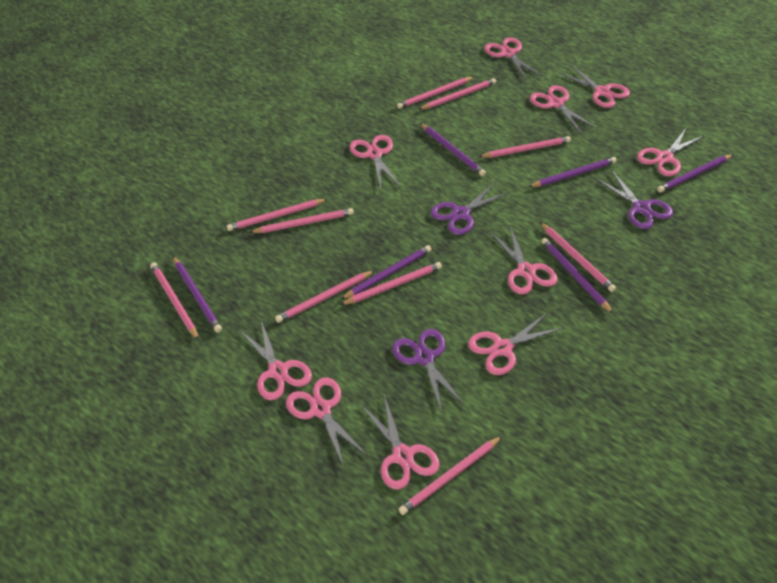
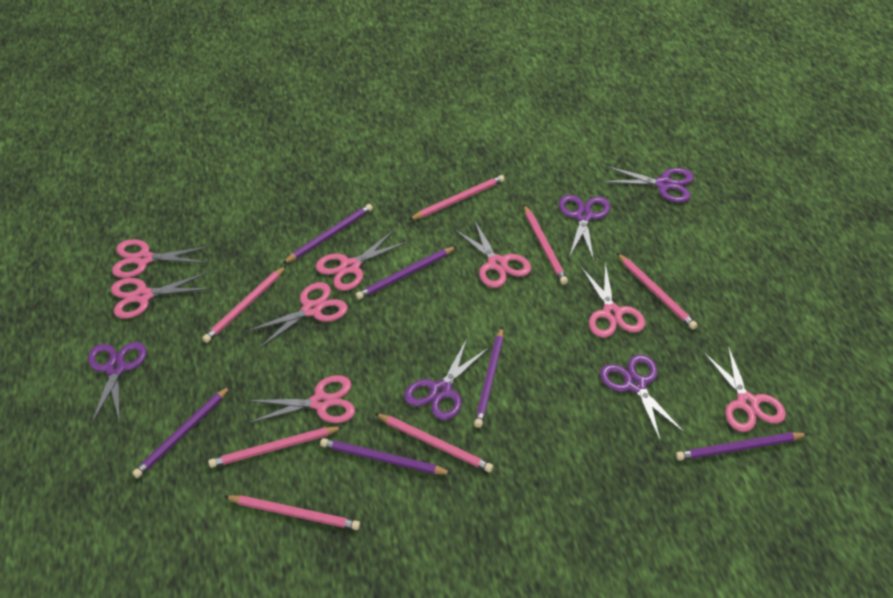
pink pencil: [150,262,199,340] [227,199,327,231] [249,208,354,233] [275,270,375,323] [340,262,442,305] [397,77,474,109] [399,436,502,515] [418,78,496,110] [479,136,571,158] [540,222,616,292] = 10 -> [202,266,286,343] [208,427,343,468] [224,495,360,530] [375,413,494,473] [409,175,505,220] [524,205,568,285] [617,253,698,329] = 7
pink scissors: [240,321,312,400] [286,377,368,467] [349,135,401,190] [360,395,440,490] [468,312,563,375] [484,38,542,81] [490,226,558,295] [530,85,597,133] [558,64,630,108] [637,128,703,177] = 10 -> [111,272,211,319] [112,239,209,278] [247,282,348,348] [247,375,355,423] [316,230,409,291] [454,219,531,288] [581,263,645,338] [704,346,786,432] = 8
purple scissors: [392,329,465,413] [430,183,510,235] [596,170,673,229] = 3 -> [88,342,147,424] [404,339,489,420] [559,195,610,261] [600,354,685,440] [602,166,694,203] = 5

